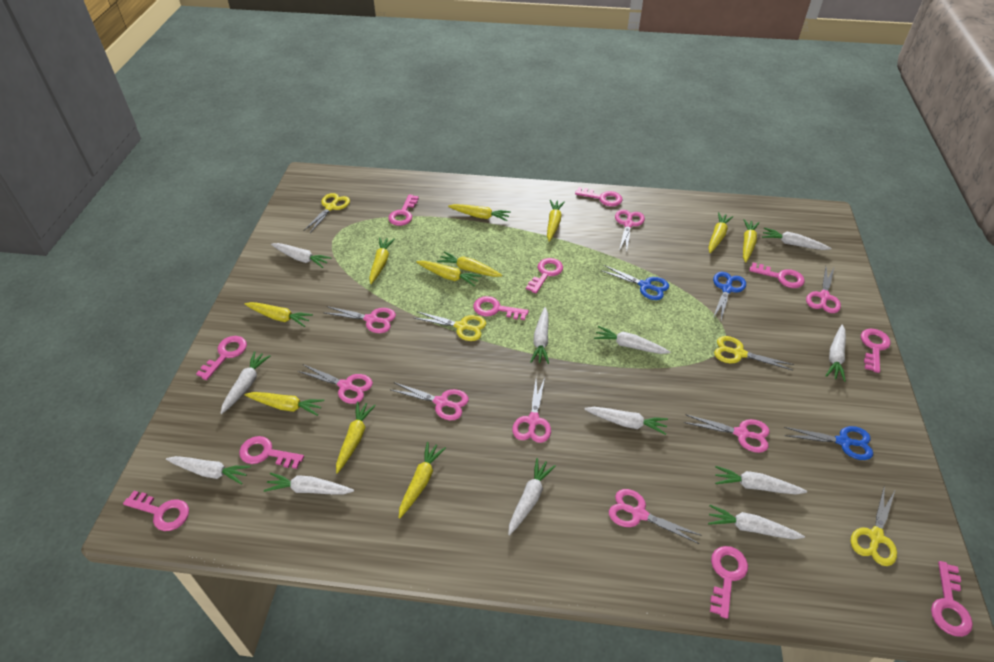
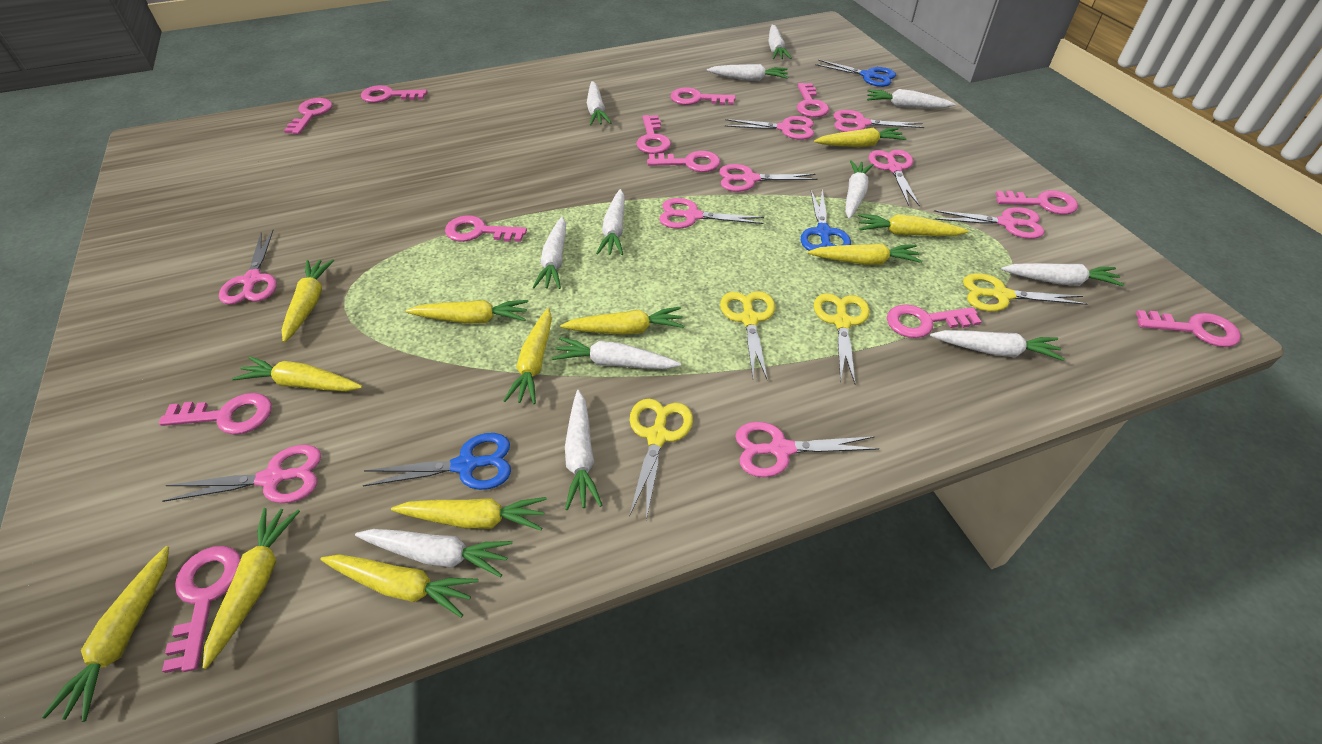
pink key: [123,491,189,531] [196,336,247,380] [239,436,304,469] [388,194,419,226] [473,296,529,320] [526,258,563,293] [575,187,622,206] [710,546,748,619] [749,262,805,288] [861,329,891,373] [931,561,973,637] = 11 -> [159,393,272,435] [162,546,241,673] [284,98,332,134] [361,85,427,103] [445,215,527,242] [636,115,671,154] [647,151,720,172] [670,87,736,105] [797,83,829,117] [887,304,981,338] [995,190,1078,215] [1136,310,1241,347] = 12
pink scissors: [298,364,373,404] [325,306,396,333] [391,382,469,420] [512,377,551,443] [609,489,702,544] [615,210,645,251] [684,414,770,453] [806,267,841,313] = 8 -> [163,445,321,503] [219,230,277,305] [659,198,764,229] [719,164,818,192] [725,116,814,140] [735,422,879,477] [834,110,924,132] [869,150,920,207] [934,207,1044,239] = 9
yellow carrot: [244,302,313,327] [245,392,324,416] [336,402,376,473] [369,237,395,284] [399,442,446,519] [416,261,481,287] [437,251,502,277] [448,204,511,221] [547,200,565,242] [708,212,734,253] [743,219,760,263] = 11 -> [42,546,169,722] [203,508,300,669] [232,356,363,391] [282,259,334,343] [320,554,478,618] [391,497,547,530] [406,300,528,324] [503,308,552,404] [560,307,684,335] [808,243,922,265] [814,128,907,147] [858,214,969,236] = 12

